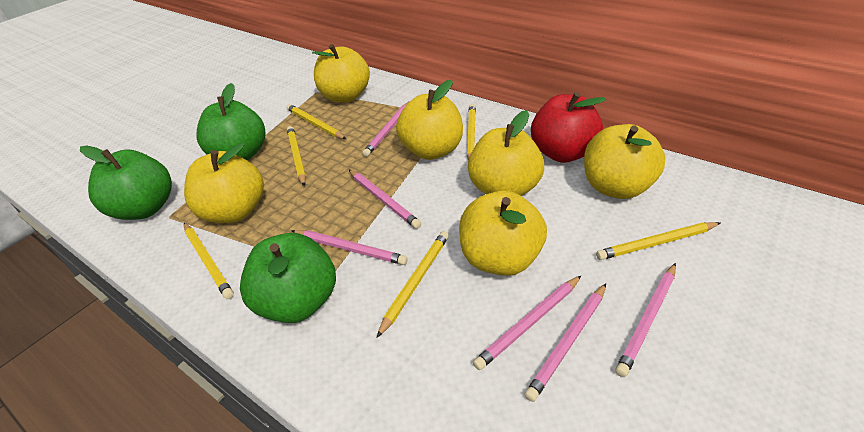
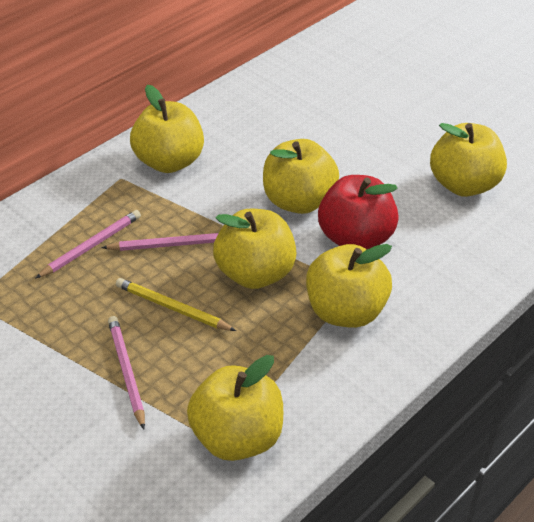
green apple: [80,145,172,220] [197,83,266,160] [240,233,336,323] = 3 -> none = 0
pink pencil: [291,230,408,265] [349,170,421,229] [362,102,409,157] [473,276,581,370] [524,284,606,402] [615,263,676,377] = 6 -> [35,210,141,279] [101,233,218,251] [108,316,145,429] = 3
yellow pencil: [184,223,234,299] [286,104,346,139] [287,126,306,186] [377,231,449,338] [467,104,476,161] [596,222,721,260] = 6 -> [116,278,236,331] = 1

